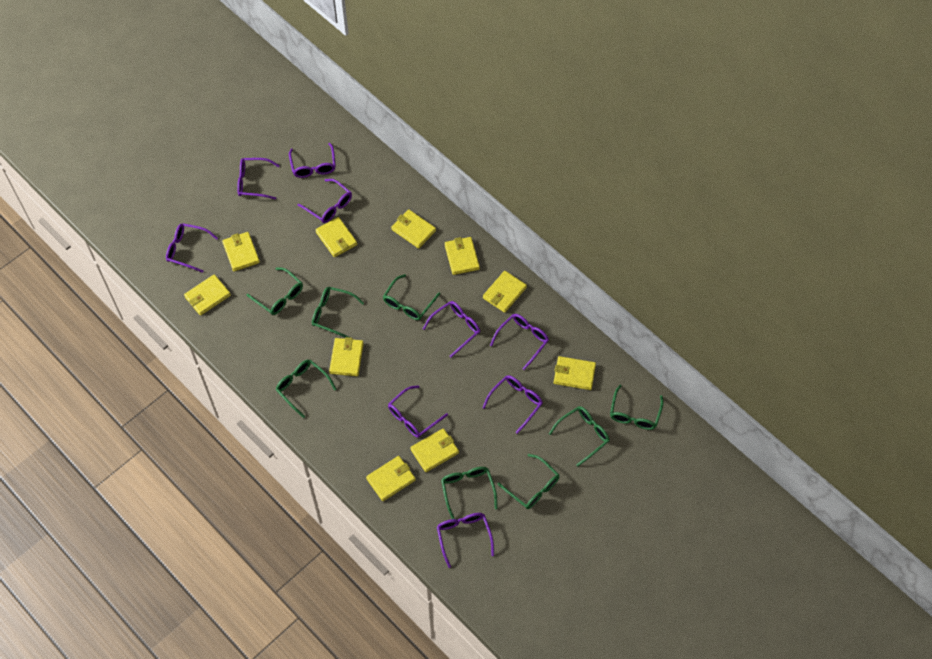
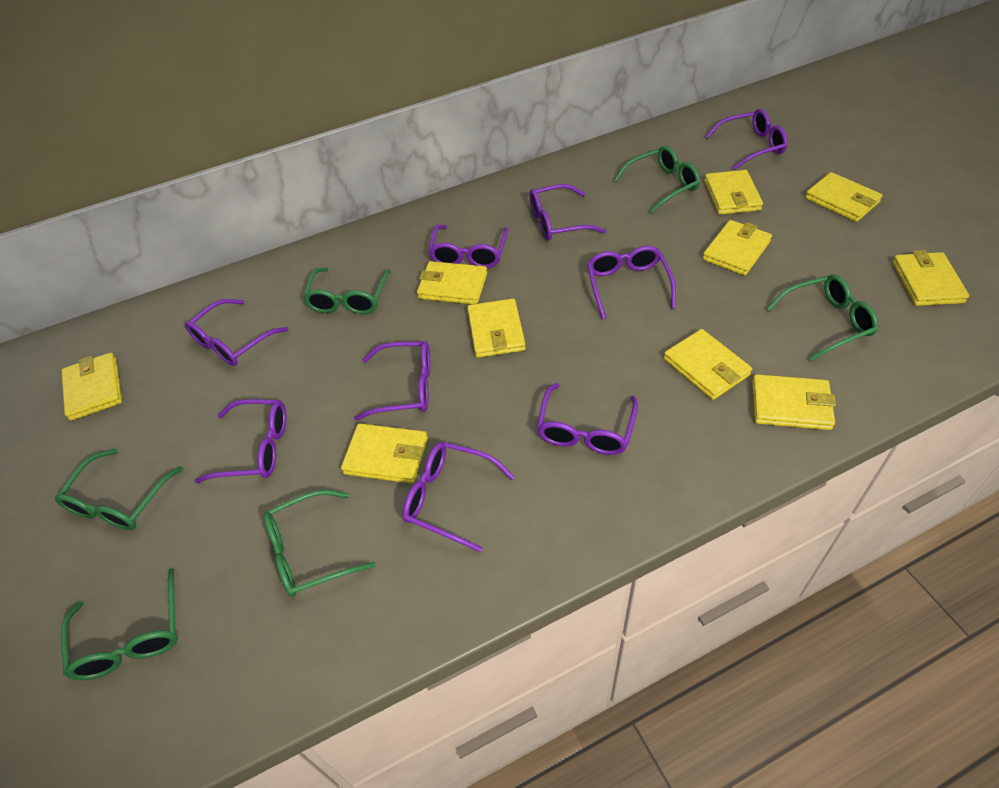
green glasses: [246,268,303,315] [276,360,336,418] [312,287,364,338] [383,274,440,320] [441,467,498,519] [498,454,559,509] [549,406,610,466] [610,385,664,430] = 8 -> [55,449,183,530] [61,568,178,680] [263,490,376,597] [303,268,391,314] [614,146,700,214] [766,275,878,361] = 6

